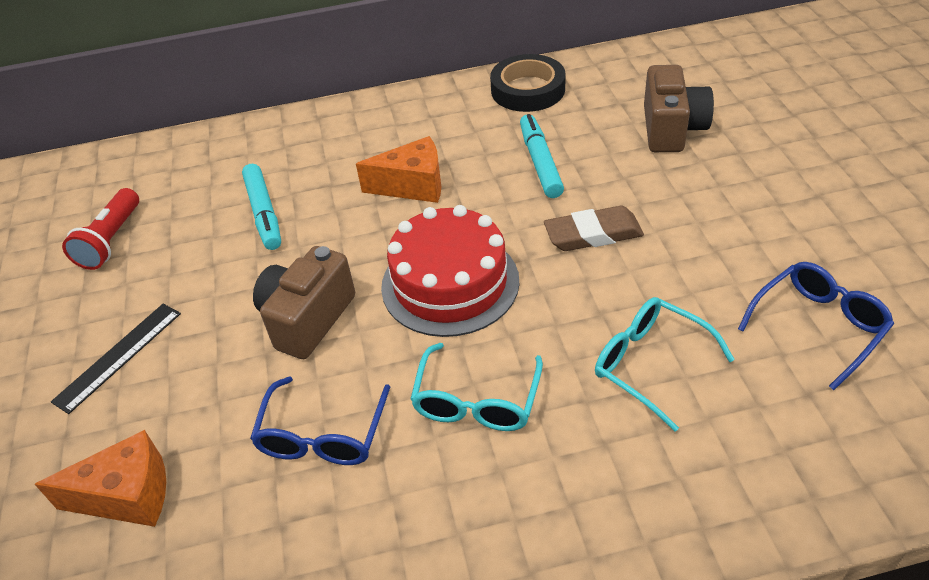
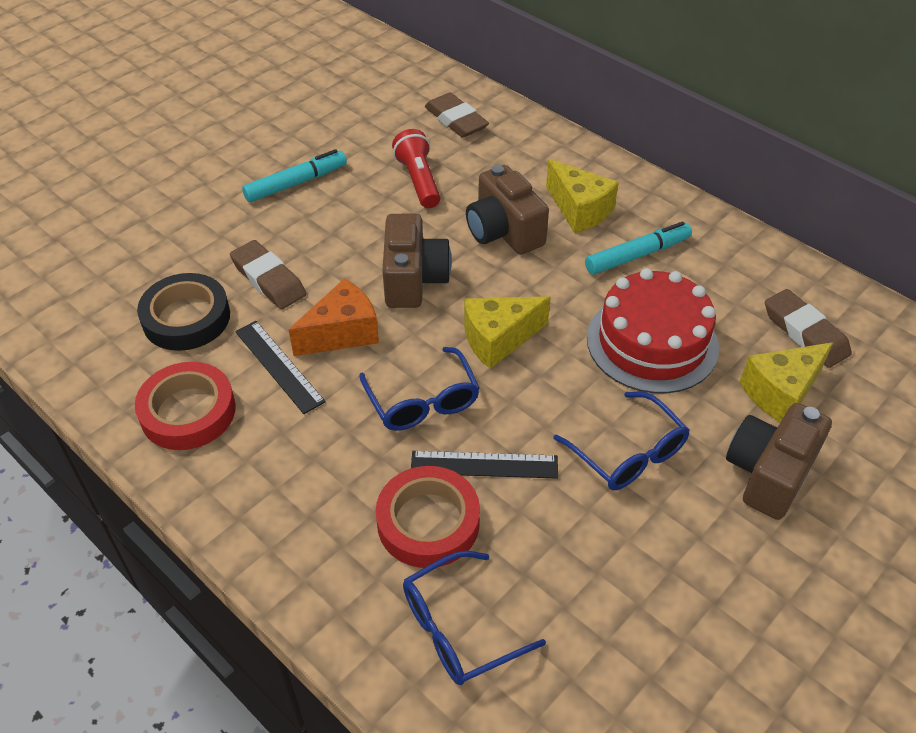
black ruler: [51,304,181,414] = 1 -> [235,321,326,414] [411,451,558,479] = 2
blue glasses: [250,377,390,465] [738,262,894,390] = 2 -> [359,347,480,431] [403,551,546,685] [553,392,690,490] = 3
brown camera: [253,246,355,359] [644,65,714,152] = 2 -> [382,214,451,308] [466,165,549,255] [726,403,832,520] = 3
brown eraser: [544,206,644,251] = 1 -> [230,240,307,309] [425,92,489,138] [765,289,852,368] = 3
orange cheese: [35,430,166,527] [356,136,441,203] = 2 -> [288,278,379,356] = 1
red tape: none = 0 -> [135,362,236,450] [376,466,480,568] = 2
turquoise glasses: [410,343,543,431] [595,297,735,431] = 2 -> none = 0
yellow cheese: none = 0 -> [464,296,551,369] [546,159,619,233] [740,342,834,422] = 3

